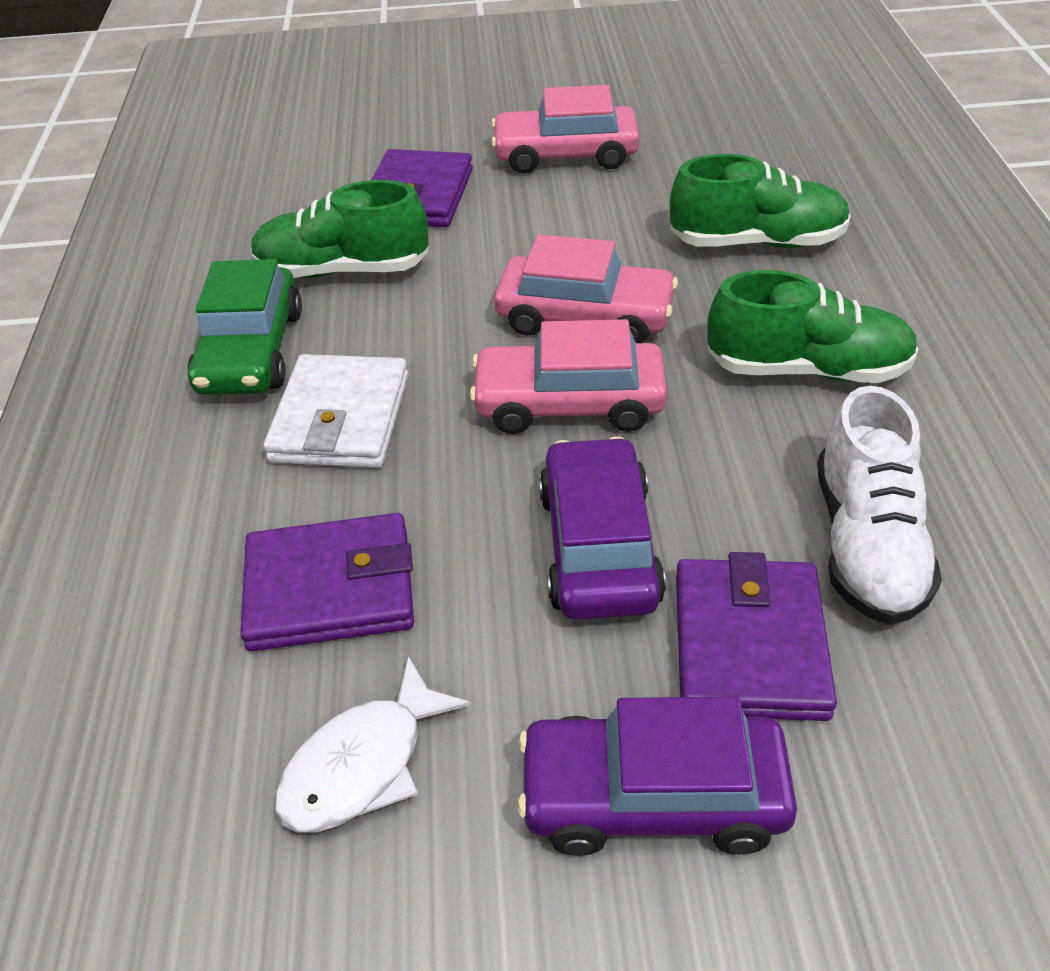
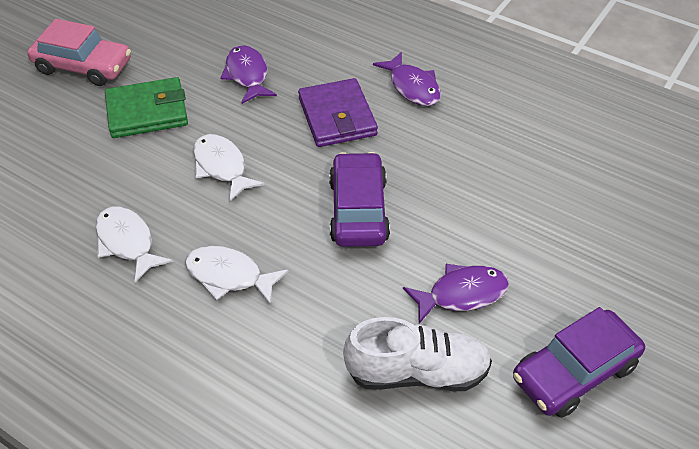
green car: [187,259,302,395] = 1 -> none = 0
green shoe: [251,180,429,278] [670,154,851,248] [707,270,919,383] = 3 -> none = 0
green wallet: none = 0 -> [105,77,188,138] = 1
pink car: [470,319,667,434] [491,85,640,174] [494,234,678,343] = 3 -> [27,19,131,86] = 1
purple fish: none = 0 -> [221,45,277,104] [373,52,441,106] [403,264,509,324] = 3
purple wallet: [240,513,414,651] [371,149,473,227] [676,552,837,721] = 3 -> [298,78,378,147] = 1
white fish: [275,656,471,833] = 1 -> [96,206,173,283] [185,246,288,304] [193,134,264,201] = 3
white wallet: [263,354,408,468] = 1 -> none = 0

